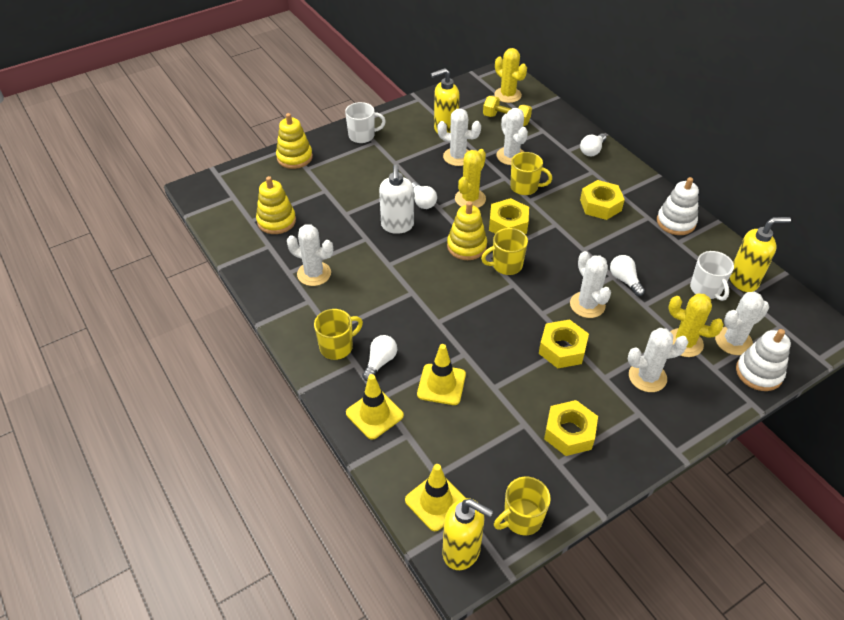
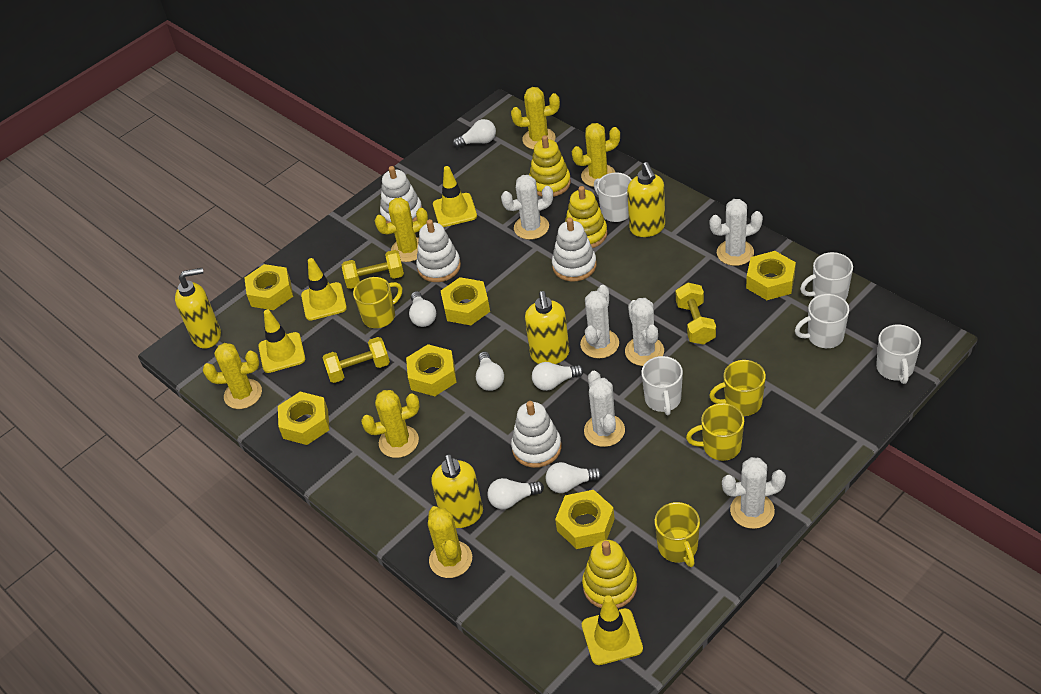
white light bulb: [362,335,397,381] [412,182,437,209] [580,134,606,156] [610,255,645,296] = 4 -> [409,291,436,327] [453,119,496,148] [476,352,504,391] [487,478,544,509] [532,362,584,391] [545,462,602,493] = 6
white mug: [345,102,386,143] [690,251,734,301] = 2 -> [594,172,632,222] [641,356,683,415] [795,294,849,348] [800,252,853,300] [876,325,921,384] = 5
white soap dispenser: [379,165,414,234] = 1 -> none = 0
white stacking toy: [657,177,699,235] [736,329,791,391] = 2 -> [380,166,422,223] [416,219,461,282] [511,401,561,468] [552,218,597,282] = 4
yellow cactus: [455,149,486,208] [494,48,527,103] [668,293,724,357] = 3 -> [203,343,262,409] [361,390,420,458] [375,198,428,262] [428,506,472,578] [511,87,560,150] [572,123,620,187] = 6
yellow dumbbell: [483,96,532,126] = 1 -> [322,337,390,383] [342,250,404,289] [676,283,716,345] = 3
yellow nut: [489,198,529,234] [539,319,589,368] [544,400,598,456] [580,180,625,220] = 4 -> [244,264,293,310] [278,392,329,445] [406,344,457,396] [441,277,490,325] [555,490,615,549] [746,251,796,300] = 6
yellow soap dispenser: [431,68,460,134] [443,498,493,570] [730,217,791,292] = 3 -> [175,268,221,348] [431,454,483,528] [525,291,569,364] [627,162,665,237] = 4
yellow traffic cone: [346,374,404,440] [405,464,466,531] [417,344,466,405] = 3 -> [258,310,305,373] [301,258,347,321] [433,166,477,227] [582,595,643,665] = 4

